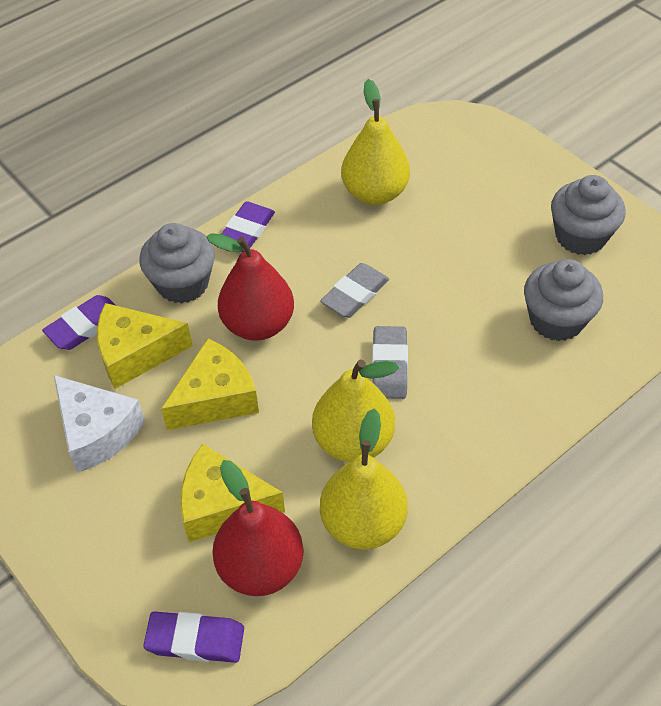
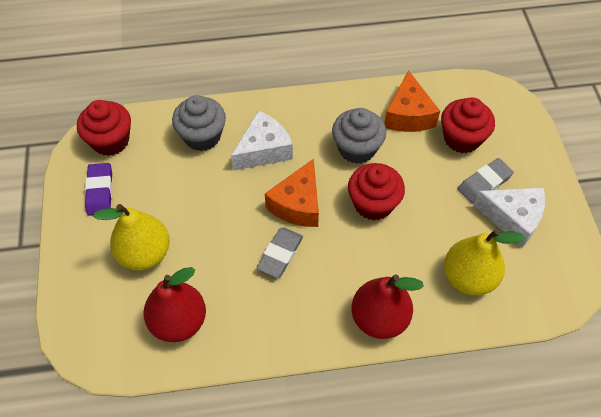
grey cupcake: [139,223,215,304] [524,259,603,341] [551,175,626,255] = 3 -> [172,95,226,151] [332,108,386,164] = 2
orange cheese: none = 0 -> [265,159,319,227] [384,70,440,132] = 2
purple eraser: [42,295,115,350] [143,611,244,663] [222,201,275,252] = 3 -> [85,163,112,216] = 1
red cupcake: none = 0 -> [77,100,131,156] [348,163,405,221] [441,97,495,153] = 3
white cheese: [54,375,145,473] = 1 -> [231,110,293,171] [473,188,545,247] = 2
yellow cheese: [97,303,193,389] [161,338,259,430] [180,444,285,542] = 3 -> none = 0
yellow pear: [312,360,399,462] [320,409,408,550] [341,79,410,205] = 3 -> [93,204,170,270] [444,229,525,296] = 2

